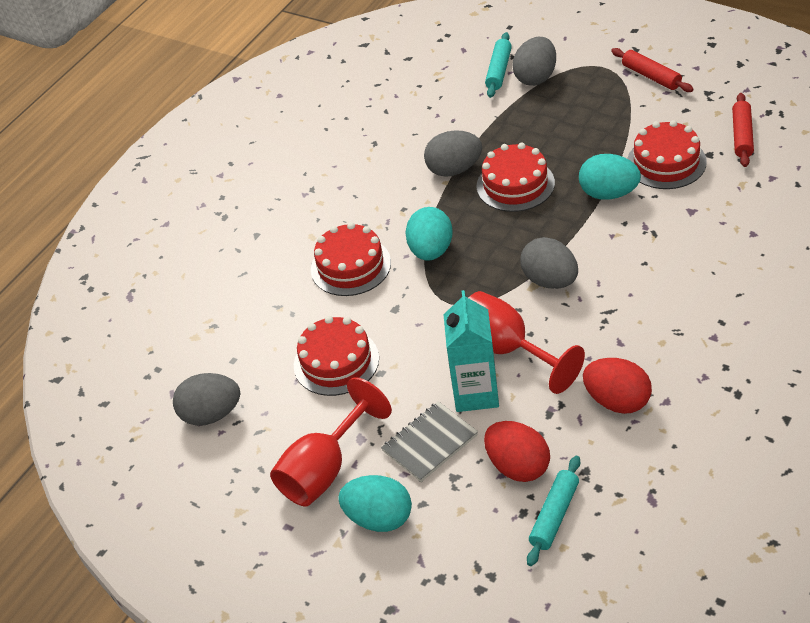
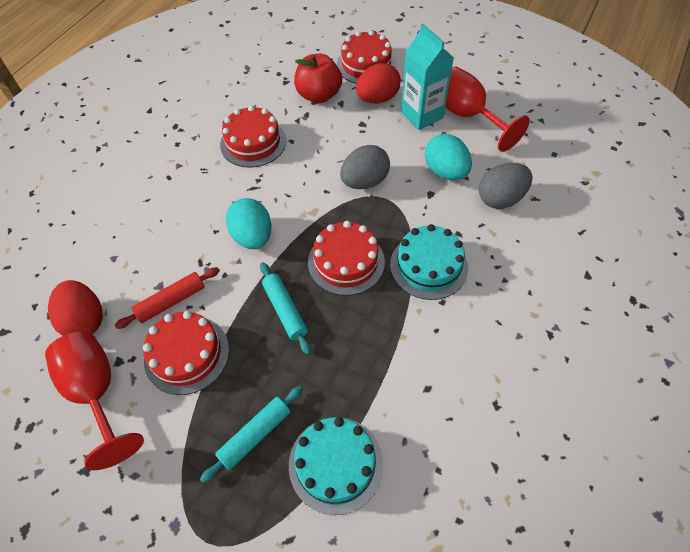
grey egg: [173,373,240,426] [424,130,482,177] [512,37,556,86] [520,237,578,289] = 4 -> [340,145,390,189] [479,163,532,209] = 2
grey notebook: [381,401,478,482] = 1 -> none = 0
red apple: none = 0 -> [294,53,342,103] = 1
red rolling pin: [611,48,694,92] [732,93,754,167] = 2 -> [115,267,220,329] = 1
turquoise cake: none = 0 -> [289,417,383,515] [390,224,468,300] = 2
turquoise egg: [338,475,412,532] [406,207,453,261] [579,154,641,200] = 3 -> [226,198,272,249] [425,134,472,180] = 2

